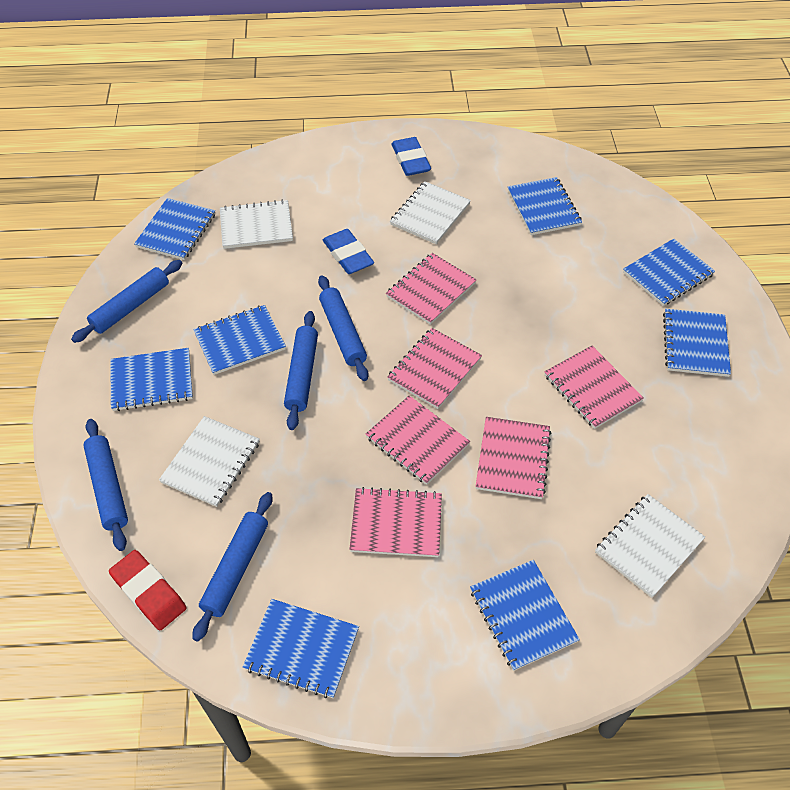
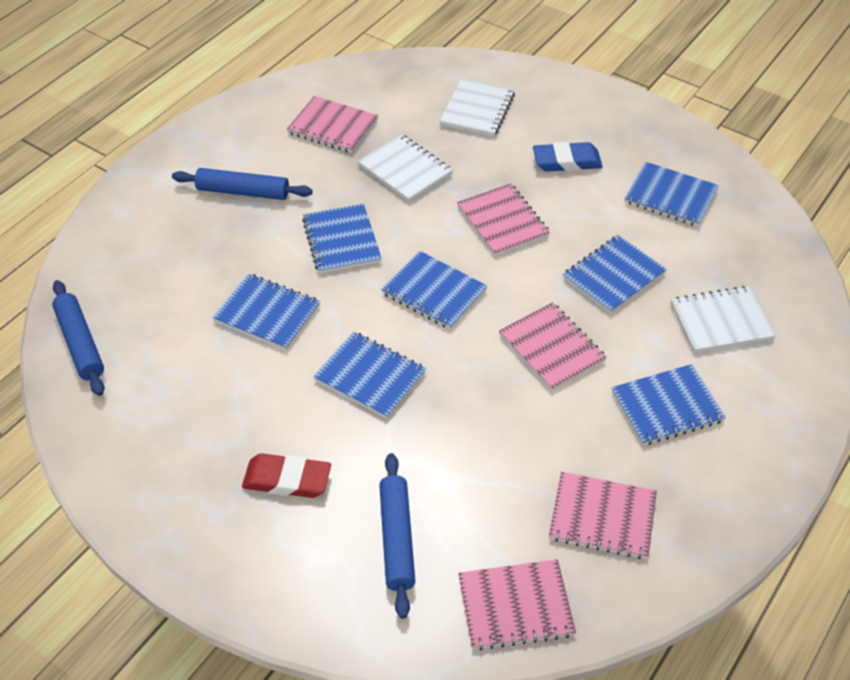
blue eraser: [323,229,374,274] [392,137,431,176] = 2 -> [533,142,603,172] = 1
blue notebook: [110,348,193,411] [134,198,215,260] [193,305,286,375] [243,599,359,698] [470,560,580,671] [508,177,582,235] [623,238,715,306] [663,309,731,377] = 8 -> [212,274,320,350] [302,203,382,273] [313,331,426,419] [381,251,487,329] [563,235,667,314] [612,364,726,445] [624,162,719,226] = 7
blue rolling pin: [71,260,182,343] [83,419,128,551] [193,492,273,642] [284,311,318,430] [318,275,369,381] = 5 -> [52,280,105,396] [172,168,313,200] [379,453,415,618] = 3
pink notebook: [349,487,442,557] [366,395,470,485] [386,253,477,325] [387,328,482,409] [475,417,551,499] [545,346,644,429] = 6 -> [287,96,378,153] [457,183,550,256] [458,559,576,651] [499,302,607,391] [549,472,657,559] = 5
white notebook: [159,416,260,507] [220,200,293,249] [390,181,471,244] [595,494,705,598] = 4 -> [358,134,453,202] [439,78,515,137] [671,286,776,353] = 3

